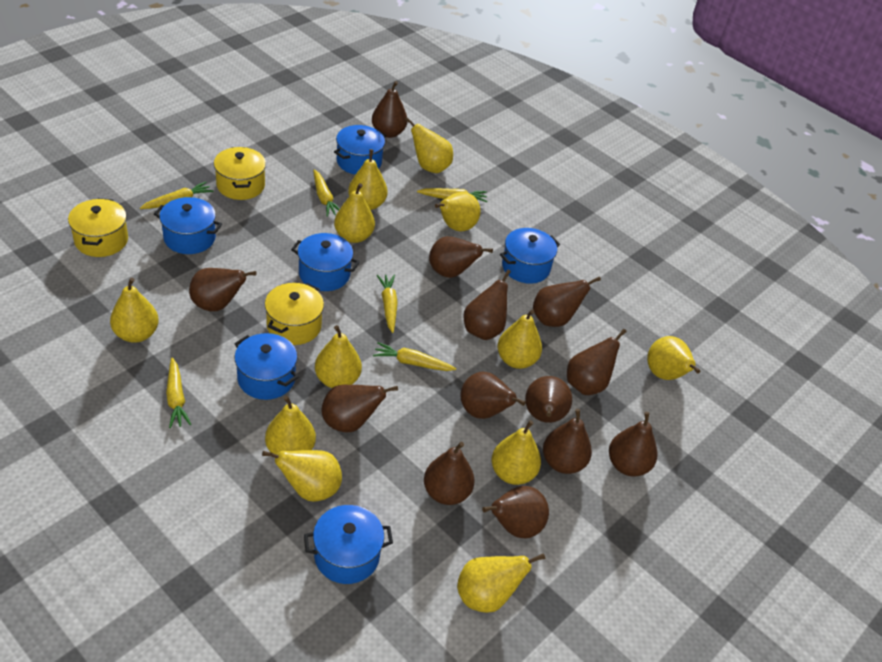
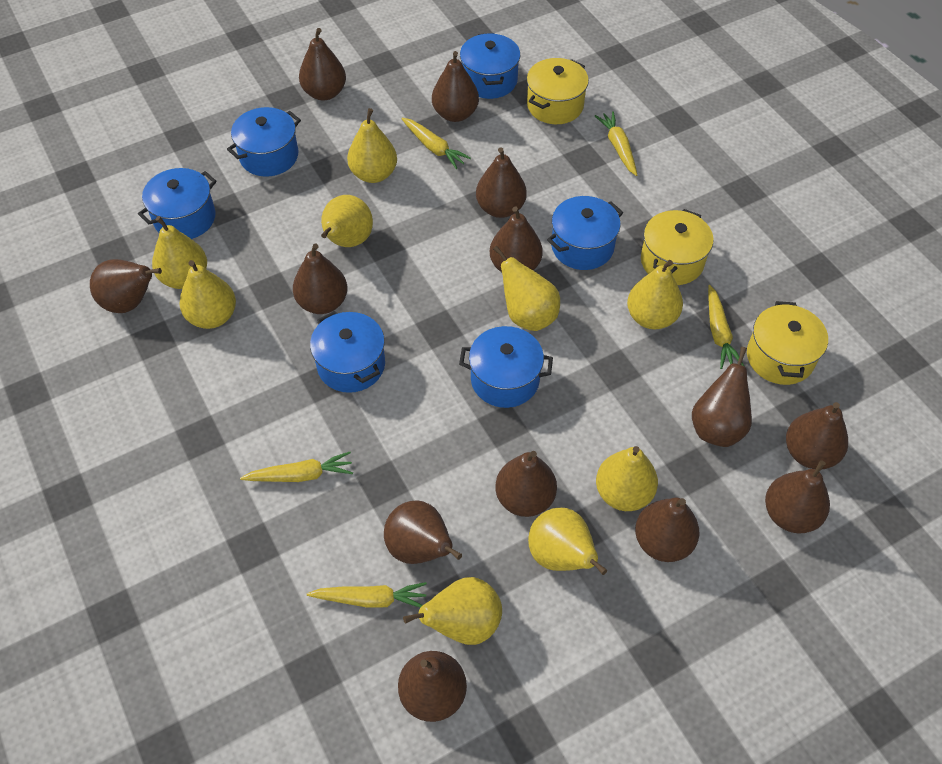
yellow carrot: [140,182,213,209] [166,357,191,428] [313,170,340,217] [373,342,456,371] [377,275,398,333] [417,188,487,202] = 6 -> [240,452,353,482] [307,582,427,608] [401,118,471,169] [595,111,637,176] [708,285,744,369] = 5
yellow pear: [110,278,159,343] [262,450,342,502] [265,396,316,455] [315,325,362,388] [334,183,375,243] [348,149,388,210] [405,117,453,173] [435,192,481,231] [457,553,546,613] [492,420,541,485] [497,310,542,369] [647,336,701,380] = 12 -> [152,216,207,289] [179,260,236,329] [321,195,373,247] [347,108,397,183] [403,577,502,645] [493,246,560,331] [528,508,607,575] [596,446,658,511] [627,260,683,329] = 9

